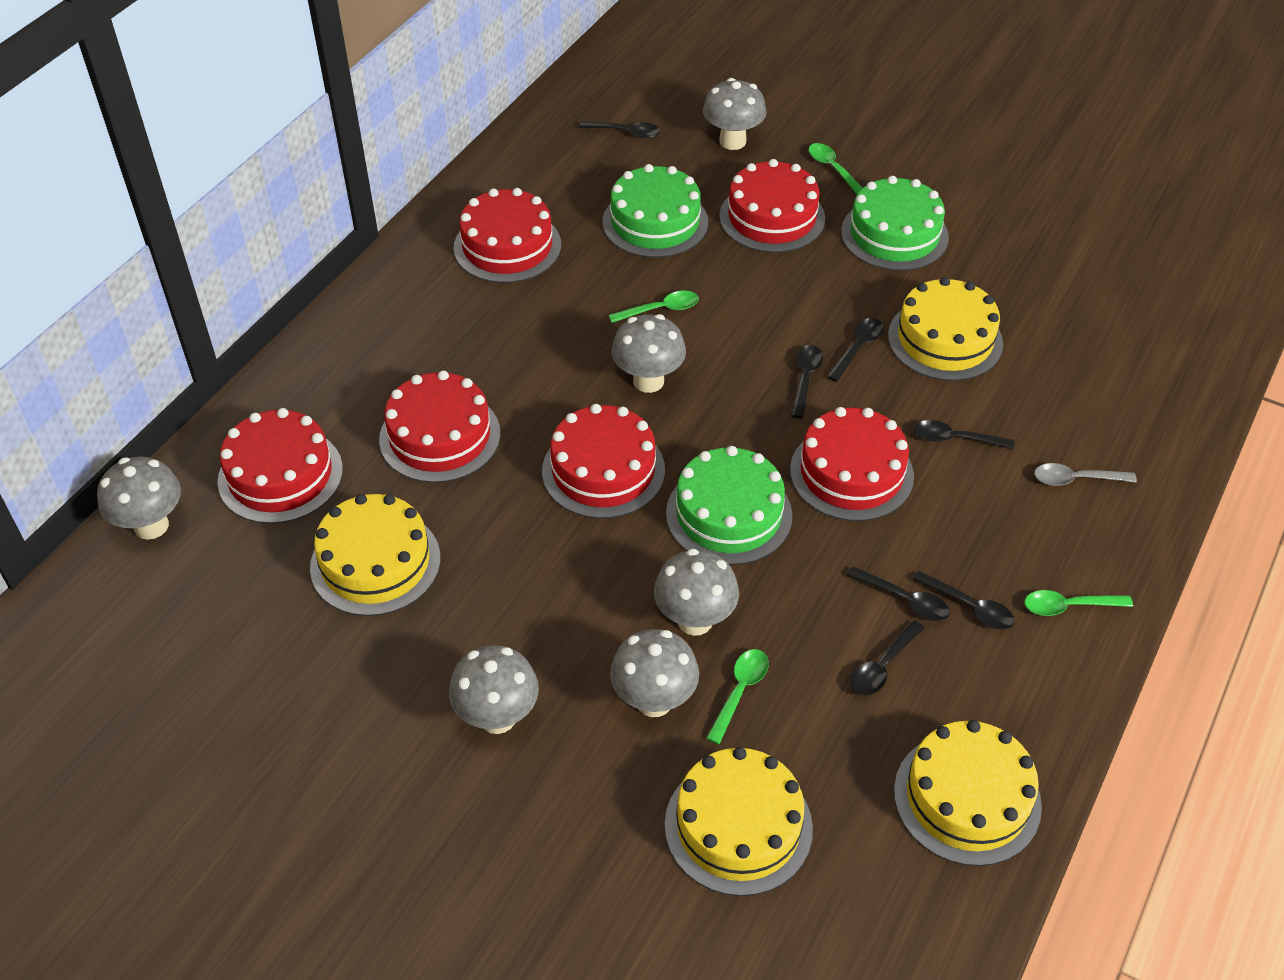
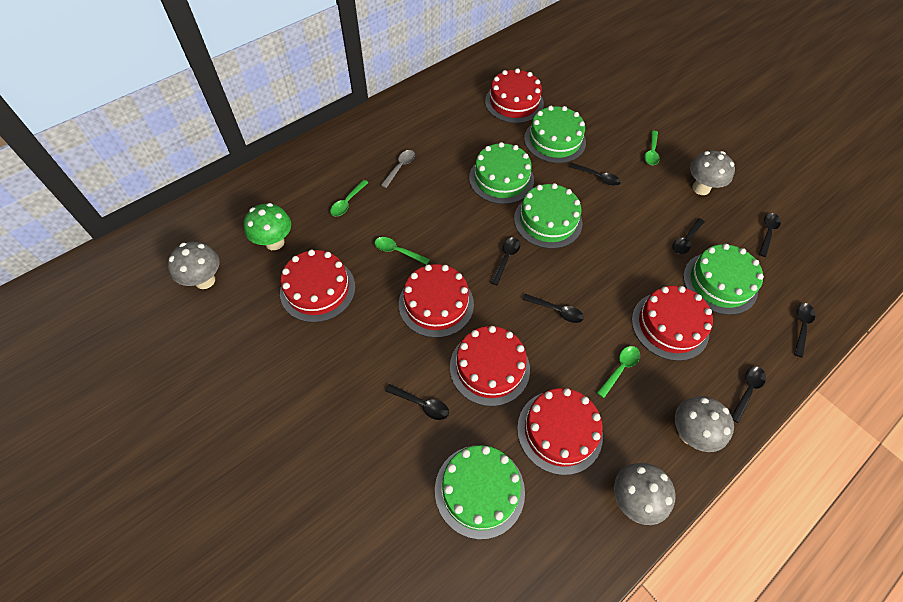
black spoon: [579,121,660,138] [791,345,823,418] [827,318,884,382] [847,566,950,621] [850,620,924,696] [913,571,1015,630] [914,420,1014,449] = 7 -> [385,384,449,420] [490,237,520,285] [523,294,584,323] [569,163,621,186] [672,218,705,254] [732,366,766,423] [759,213,781,257] [794,303,815,358] = 8
green cake: [603,164,708,258] [666,446,792,565] [841,176,949,271] = 3 -> [435,445,525,539] [469,142,534,204] [514,183,583,249] [524,106,586,163] [683,244,764,315] = 5
green mushroom: none = 0 -> [244,203,291,250] = 1
grey mushroom: [97,457,181,540] [449,645,539,734] [610,629,699,717] [612,314,686,393] [654,549,739,636] [703,78,766,150] = 6 -> [168,242,220,289] [614,463,676,525] [675,396,734,452] [690,150,735,195] = 4
yellow cake: [310,494,440,616] [665,747,813,896] [888,277,1003,381] [894,720,1042,866] = 4 -> none = 0

